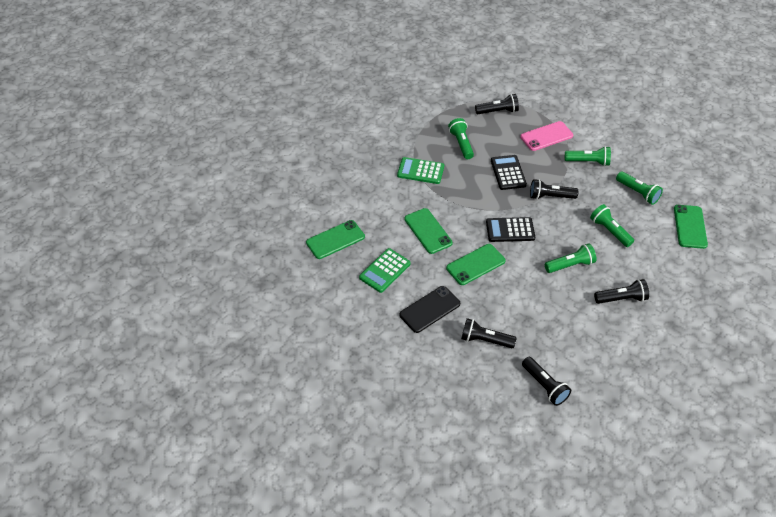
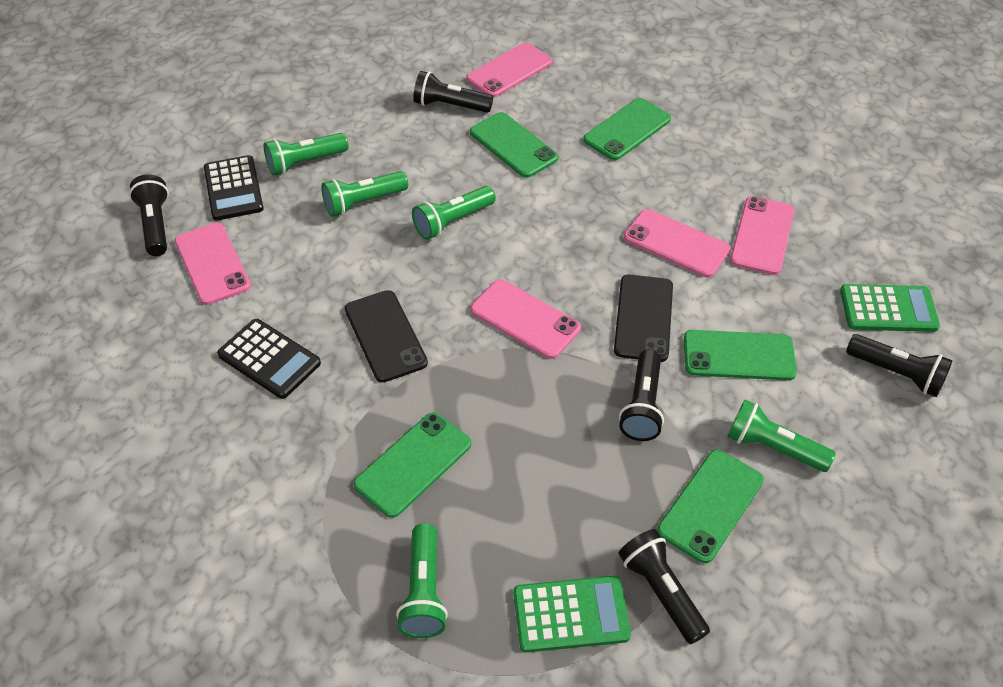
black phone: [399,286,460,333] = 1 -> [345,290,428,382] [614,275,673,362] = 2
green phone: [306,220,365,259] [404,208,453,254] [446,244,506,285] [674,205,708,249] = 4 -> [354,412,471,518] [470,112,558,178] [583,98,671,160] [657,450,764,563] [684,330,797,381] = 5
pink phone: [520,121,573,151] = 1 -> [174,223,251,305] [466,42,552,98] [471,280,581,359] [624,209,731,277] [730,196,794,275] = 5

